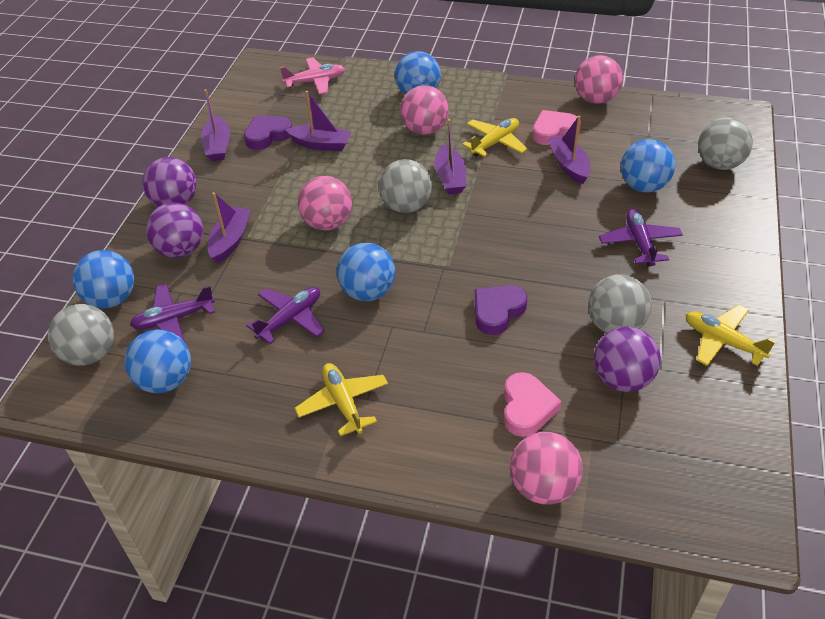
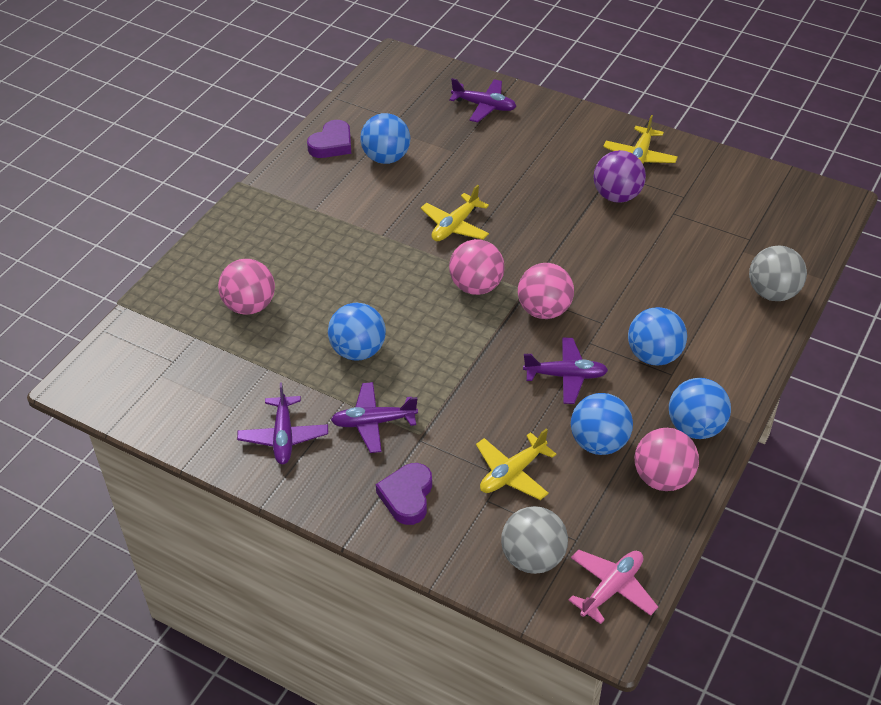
grey ball: [48,304,114,366] [379,159,432,213] [588,274,651,333] [698,117,753,170] = 4 -> [501,506,568,574] [749,245,807,301] = 2
pink heart: [504,372,562,437] [532,110,581,145] = 2 -> none = 0
purple ball: [143,157,197,207] [146,203,203,258] [594,327,661,392] = 3 -> [594,150,646,203] = 1
purple boat: [201,89,230,161] [208,192,251,264] [285,91,352,151] [435,119,466,195] [548,116,591,184] = 5 -> none = 0
purple plane: [130,283,215,342] [247,287,325,344] [599,209,683,267] = 3 -> [237,382,328,464] [331,382,418,453] [449,78,516,122] [523,337,608,404] = 4

